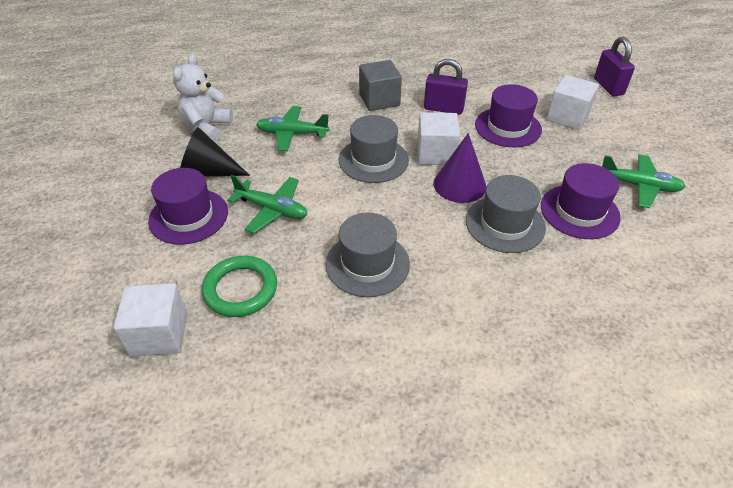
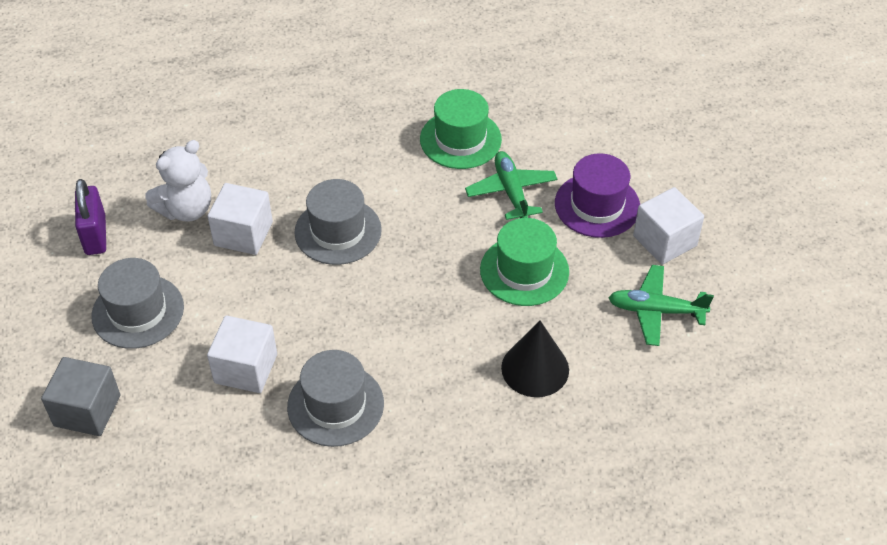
green hat: none = 0 -> [420,89,502,169] [480,218,569,306] = 2
green plane: [227,175,308,233] [256,106,330,151] [602,154,686,208] = 3 -> [465,151,557,220] [608,265,714,346] = 2
green ring: [202,256,277,317] = 1 -> none = 0
purple cone: [434,133,486,203] = 1 -> none = 0
purple hat: [148,168,228,245] [475,84,542,147] [541,163,621,239] = 3 -> [555,153,640,238] = 1
purple padlock: [424,59,468,115] [594,37,635,96] = 2 -> [75,179,106,255] = 1

